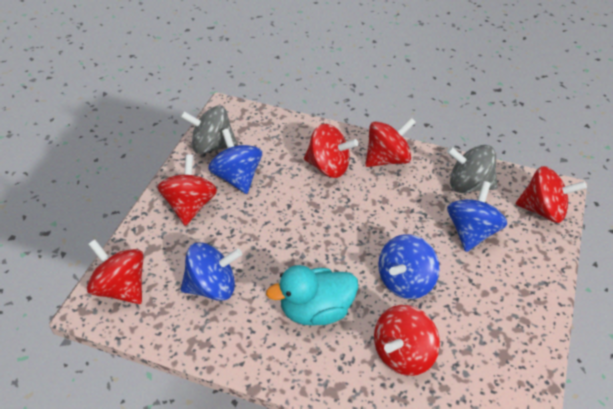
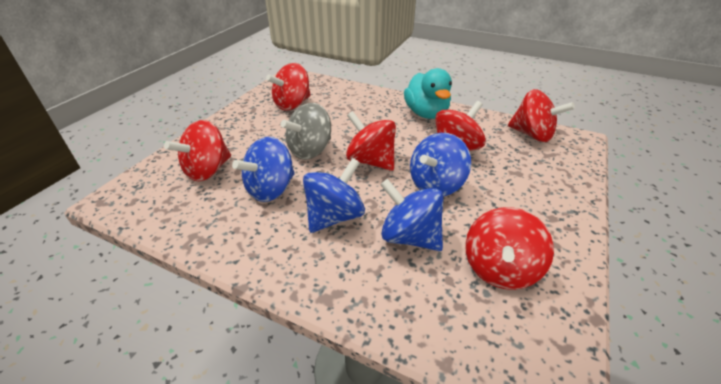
grey spinning top: [180,105,238,154] [447,145,497,193] = 2 -> [281,103,331,160] = 1

